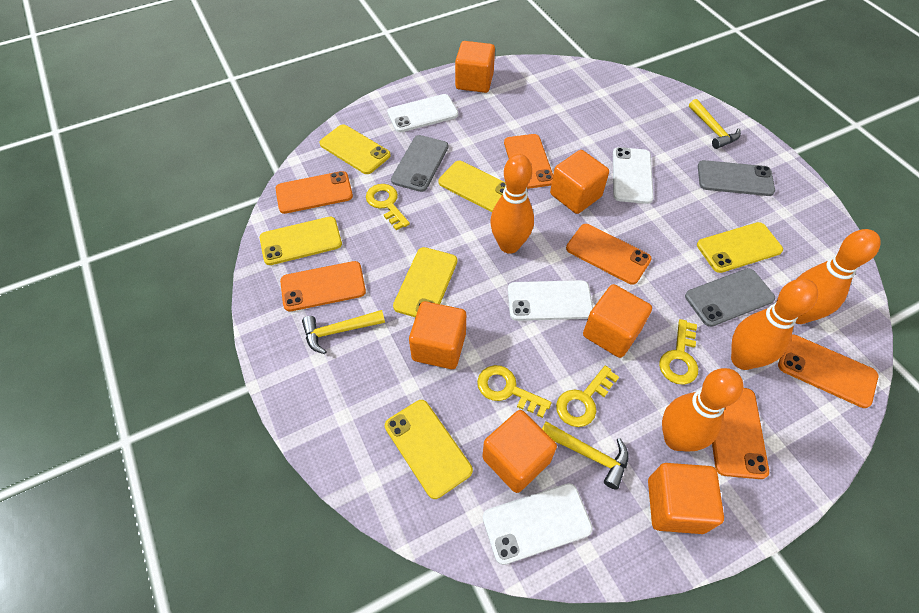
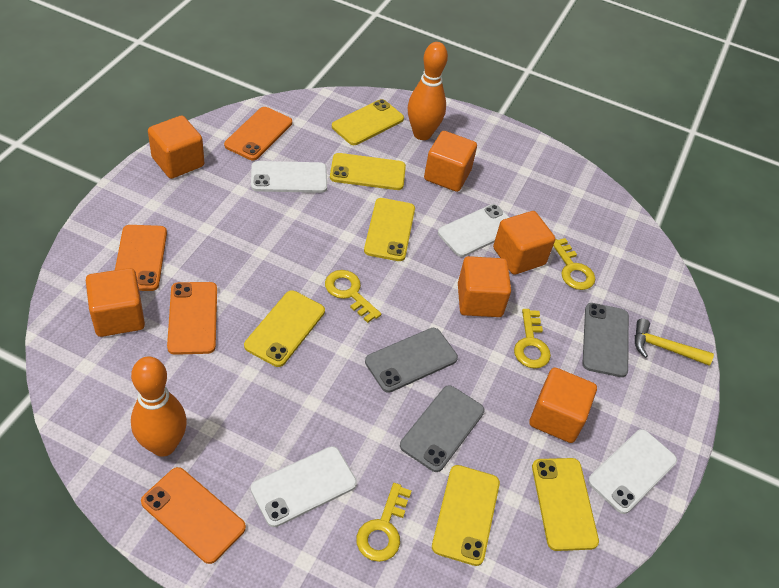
orange bowling pin: [490,154,534,254] [662,368,744,452] [731,279,818,370] [796,229,881,324] = 4 -> [131,357,187,457] [408,42,448,140] = 2
orange phone: [275,171,353,214] [280,261,366,312] [504,134,553,189] [566,224,652,285] [712,388,769,479] [778,335,878,408] = 6 -> [115,225,167,291] [141,467,246,564] [167,282,217,355] [224,107,292,160] = 4
yellow hammer: [302,310,385,354] [542,421,629,490] [689,99,741,149] = 3 -> [635,318,714,365] = 1

